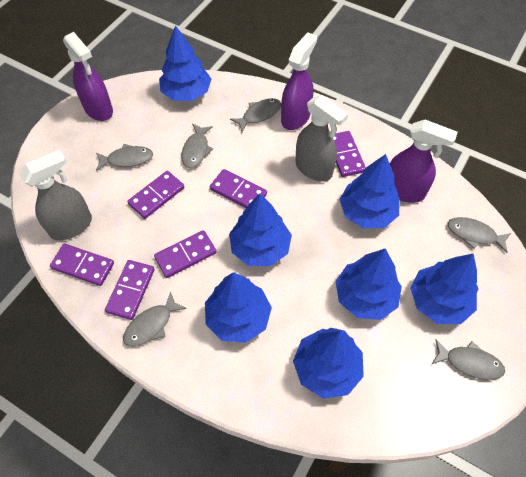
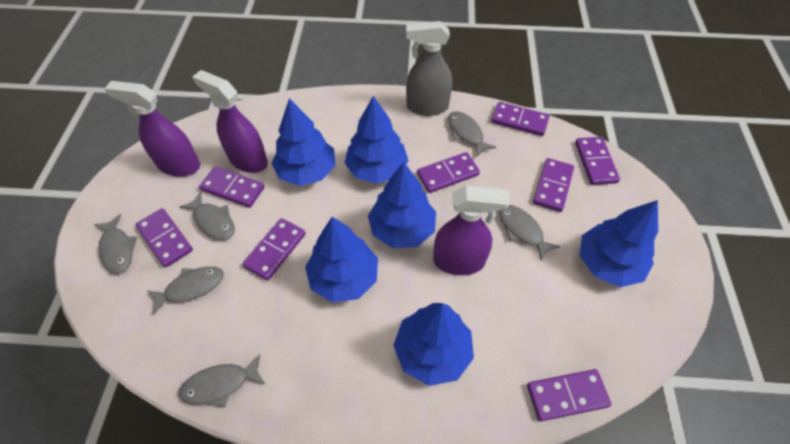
blue tree: [159,25,211,101] [205,272,272,343] [229,193,292,266] [293,328,364,398] [336,248,402,320] [339,154,400,228] [410,254,478,324] = 7 -> [272,98,335,186] [305,217,378,302] [345,96,408,184] [368,162,436,248] [393,303,474,386] [580,200,658,287] = 6
grey spray bottle: [20,150,92,241] [296,95,348,182] = 2 -> [406,21,452,116] = 1
purple domino: [50,244,114,286] [105,260,155,320] [127,171,184,219] [154,230,217,278] [210,169,267,208] [333,131,366,177] = 6 -> [135,208,193,268] [199,166,265,208] [242,218,306,281] [417,152,480,193] [491,102,549,136] [527,369,611,421] [533,158,574,212] [575,137,620,185] = 8

